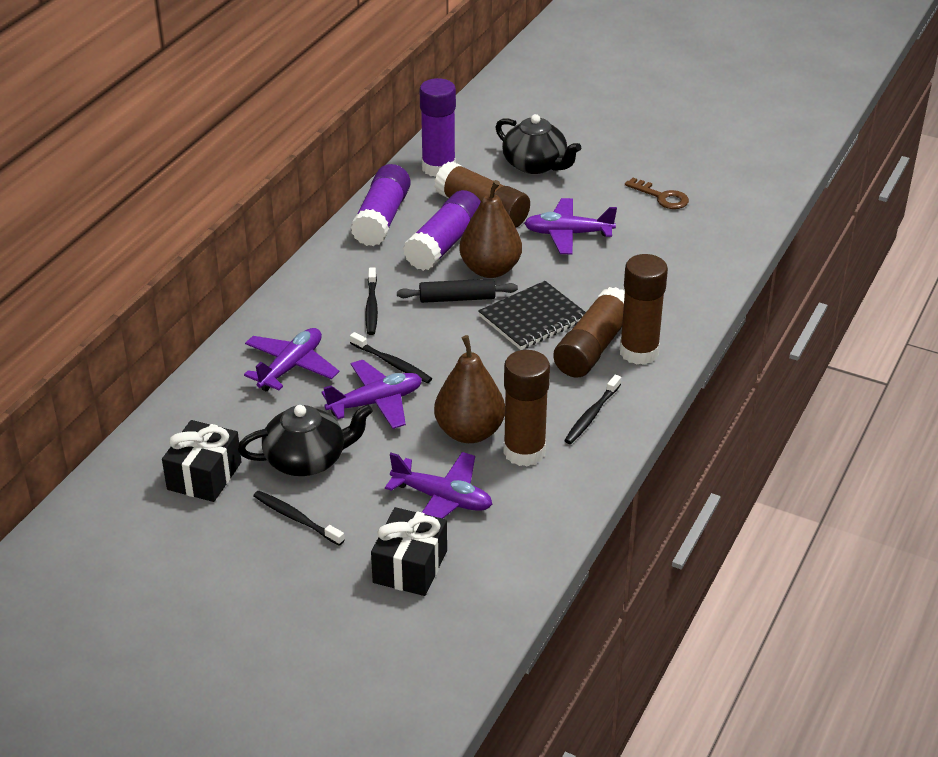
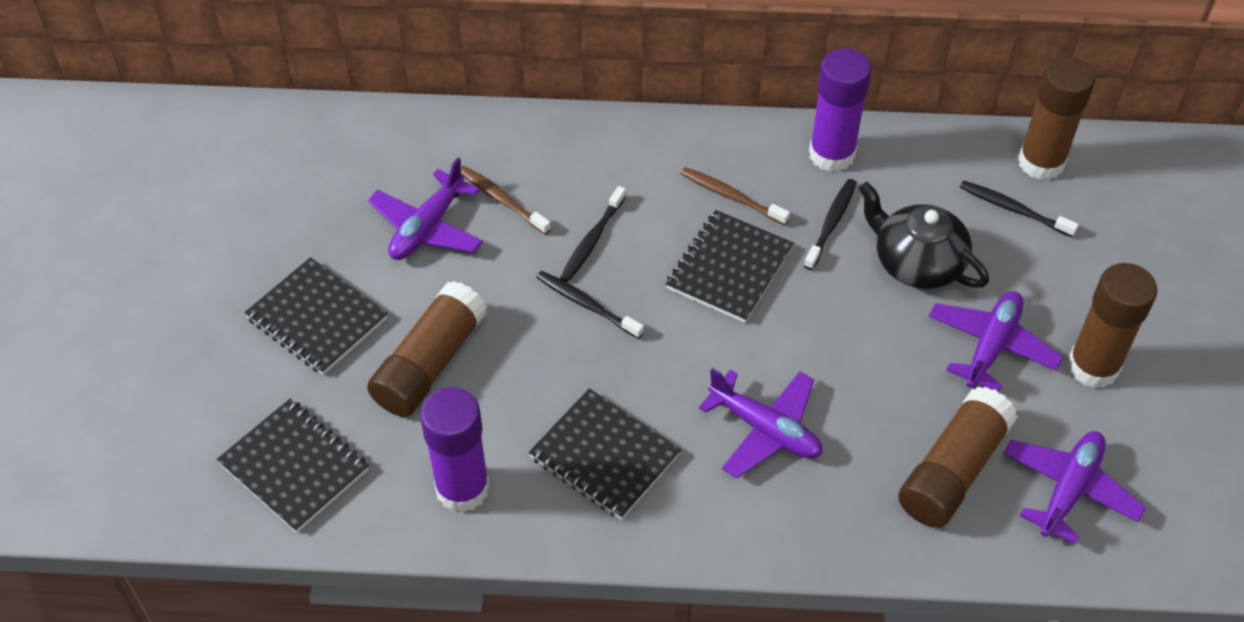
black gift: [162,420,242,502] [371,507,447,596] = 2 -> none = 0
black notebook: [478,281,586,350] = 1 -> [217,399,369,533] [245,257,388,375] [529,388,681,520] [666,210,794,323] = 4
black rolling pin: [397,279,518,303] = 1 -> none = 0
black teapot: [238,404,373,476] [495,114,581,174] = 2 -> [859,182,989,289] = 1
brown key: [625,178,689,209] = 1 -> none = 0
brown pear: [434,335,505,443] [459,180,522,278] = 2 -> none = 0
brown toothbrush: none = 0 -> [461,166,551,235] [681,167,790,225] = 2
purple glue stick: [351,164,411,246] [403,190,481,271] [419,78,456,177] = 3 -> [420,387,490,512] [809,48,872,172] = 2

